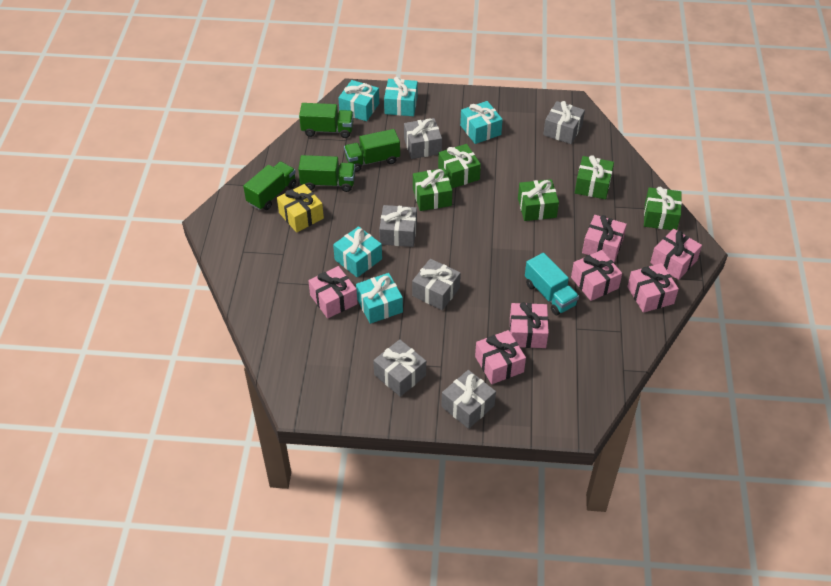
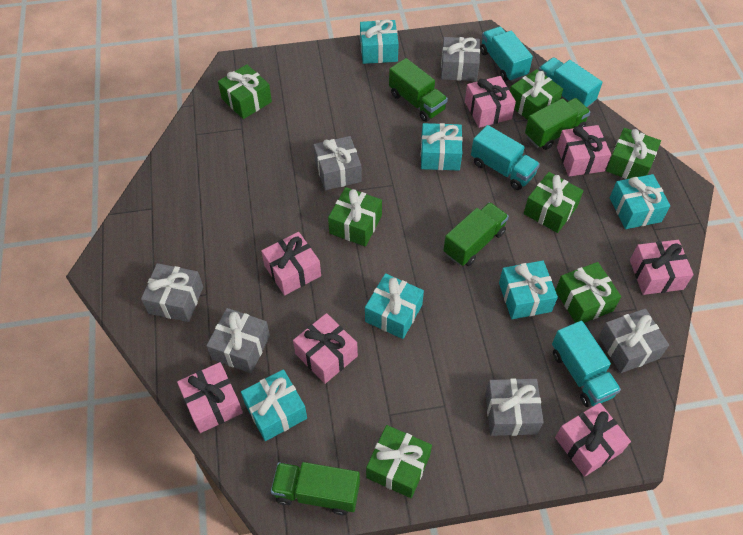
green gift: [413,168,452,211] [438,144,481,188] [518,179,559,221] [575,155,614,199] [644,187,682,230] = 5 -> [218,64,272,119] [328,187,382,247] [366,425,432,498] [510,69,563,120] [524,172,583,233] [555,262,621,323] [606,128,661,179] = 7
turquoise gift: [333,226,382,278] [338,80,379,121] [356,273,403,324] [384,77,418,116] [460,101,503,144] = 5 -> [241,369,307,441] [360,19,399,64] [365,273,424,339] [421,123,463,171] [499,261,558,319] [610,174,670,229] = 6
turquoise truck: [525,253,579,315] = 1 -> [471,125,540,190] [480,27,533,82] [538,57,602,108] [552,321,621,407] = 4
yellow gift: [277,184,324,232] = 1 -> none = 0

